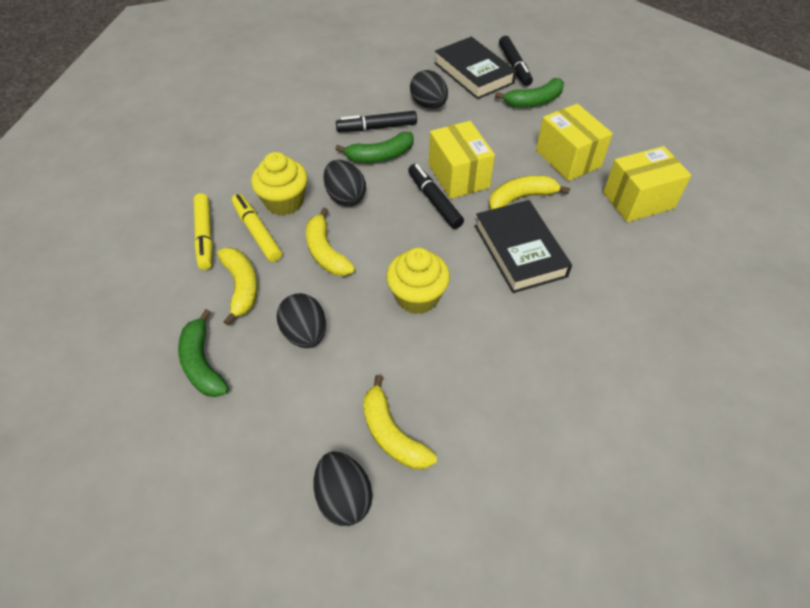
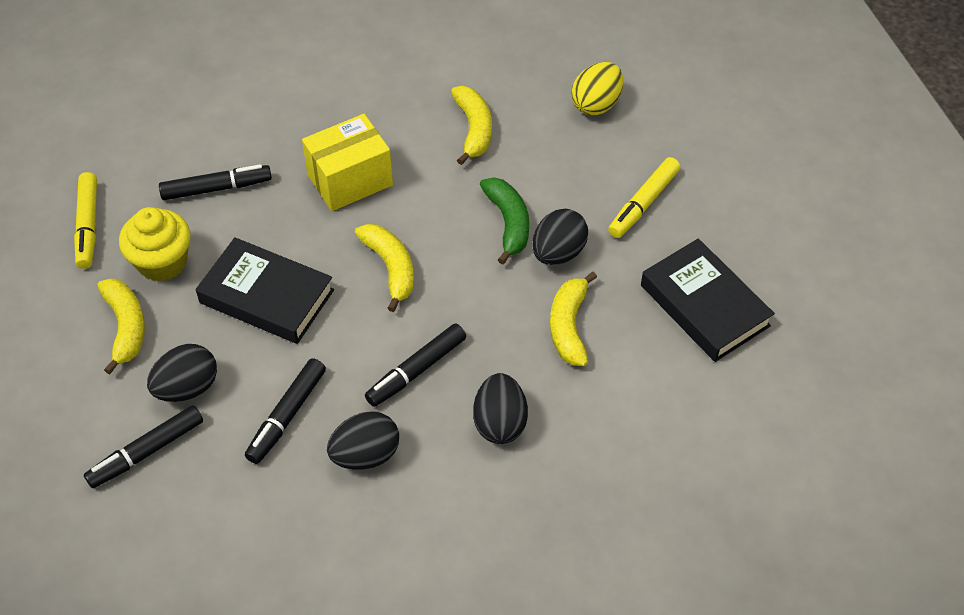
black marker: [336,111,417,132] [408,164,464,229] [499,36,533,86] = 3 -> [84,405,203,488] [159,164,272,200] [245,358,326,464] [365,323,466,407] = 4
green banana: [178,309,229,397] [335,132,414,163] [495,78,564,108] = 3 -> [480,177,529,264] = 1
yellow box: [429,121,495,199] [536,104,613,181] [603,146,691,222] = 3 -> [302,114,393,211] = 1
yellow cupcake: [251,152,308,215] [386,247,450,314] = 2 -> [119,207,191,281] = 1
yellow egg: none = 0 -> [571,62,623,115] = 1

